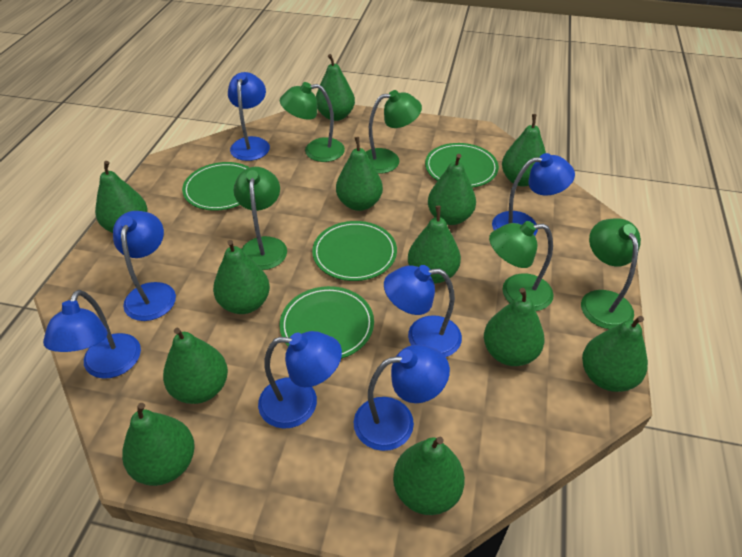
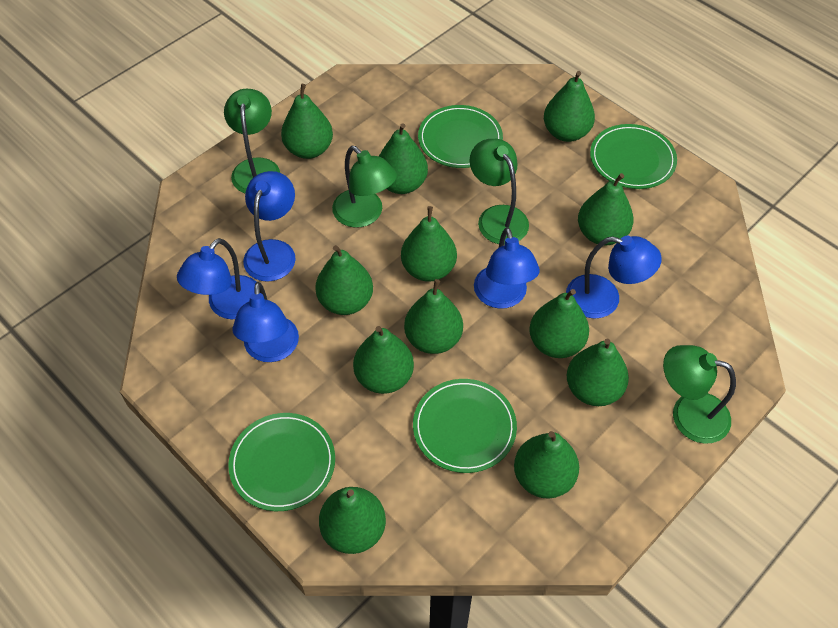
blue lamp: [43,290,141,379] [113,211,176,321] [228,72,270,161] [258,331,342,429] [354,345,450,451] [384,265,462,357] [492,153,575,236] = 7 -> [177,238,256,319] [233,282,299,362] [243,171,296,282] [474,227,540,309] [566,236,662,319] = 5
green lamp: [234,167,287,270] [280,82,345,162] [366,90,422,174] [489,221,554,311] [581,218,641,329] = 5 -> [224,89,280,193] [332,146,397,228] [470,139,529,245] [663,345,736,444] = 4

